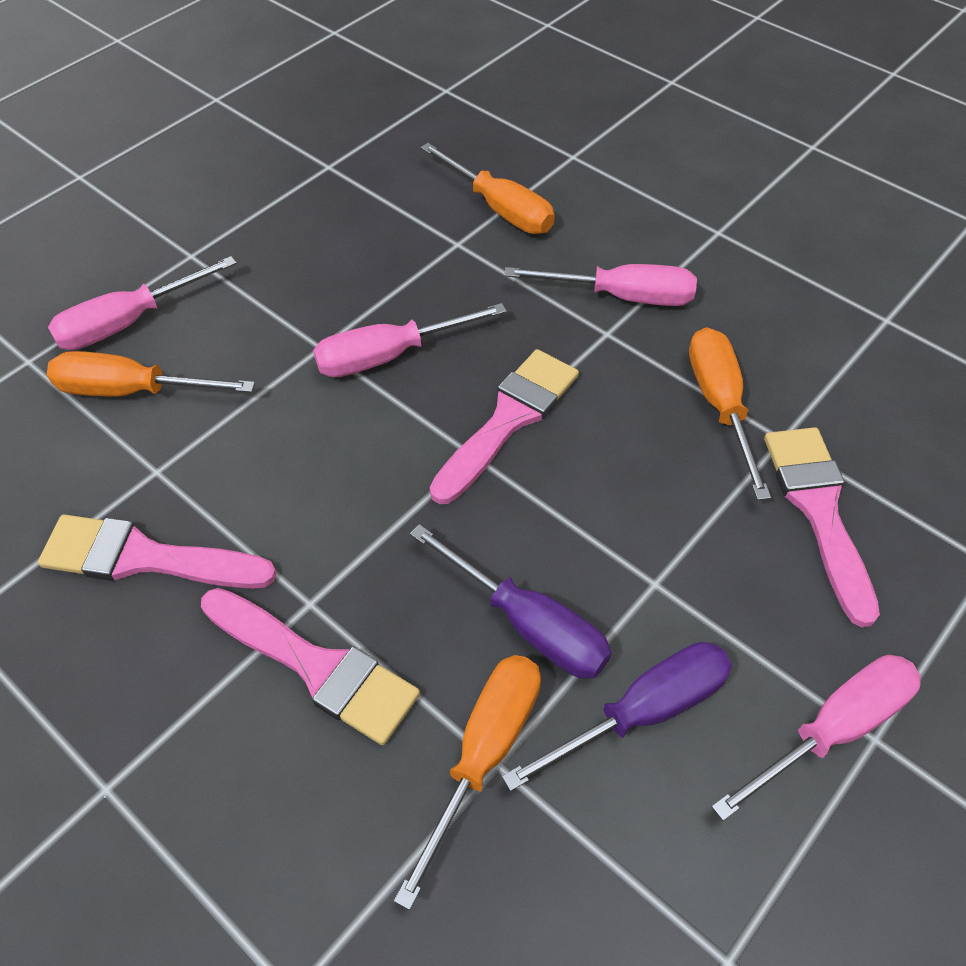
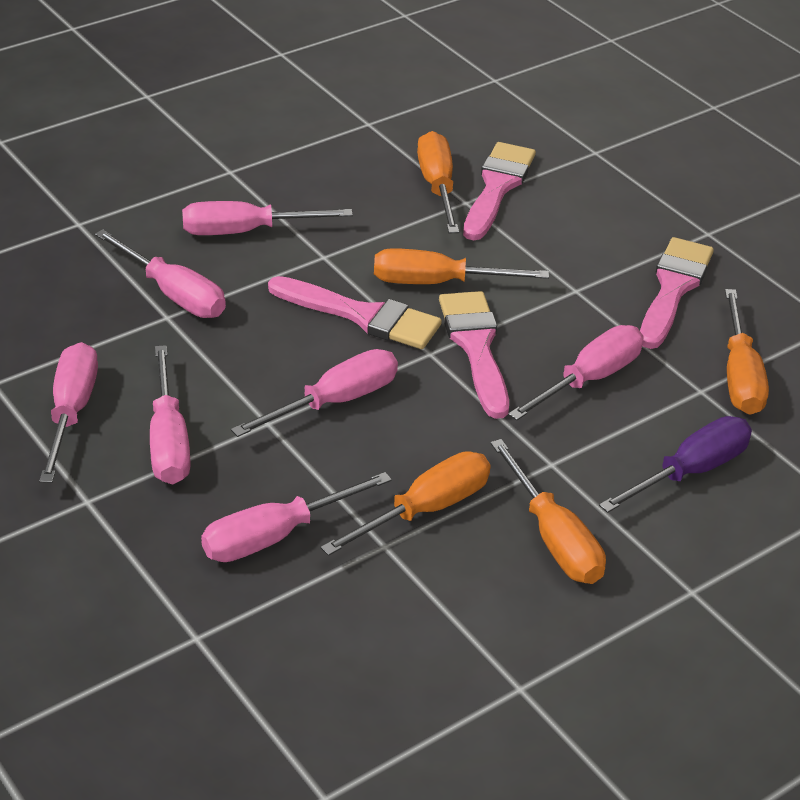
orange screwdriver: [47,351,255,396] [394,655,541,910] [420,143,555,234] [689,327,771,500] = 4 -> [321,451,491,556] [374,248,549,284] [417,131,459,233] [490,439,606,584] [725,289,769,415] = 5
pink screwdriver: [48,256,237,350] [313,303,507,377] [504,264,697,306] [711,655,921,821] = 4 -> [39,342,98,483] [95,229,226,318] [150,345,191,484] [182,201,353,235] [201,472,392,562] [231,349,398,437] [508,325,643,420] = 7
purple screwdriver: [410,524,611,679] [502,642,732,791] = 2 -> [599,416,752,513] = 1

